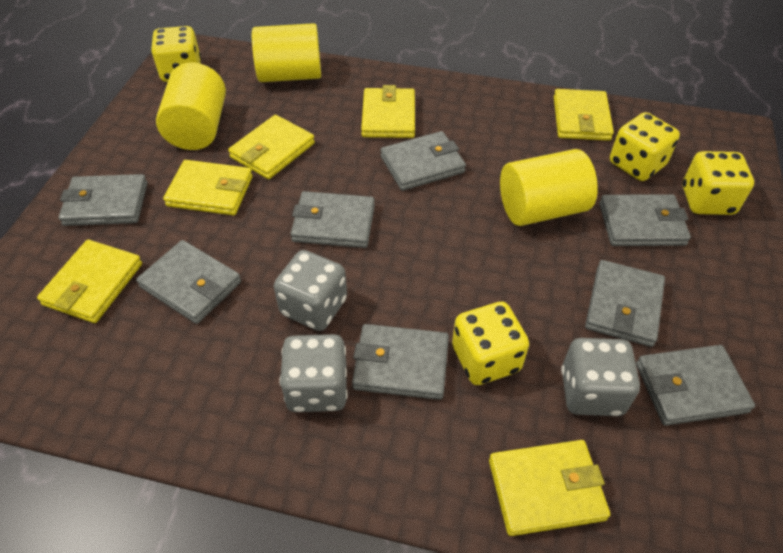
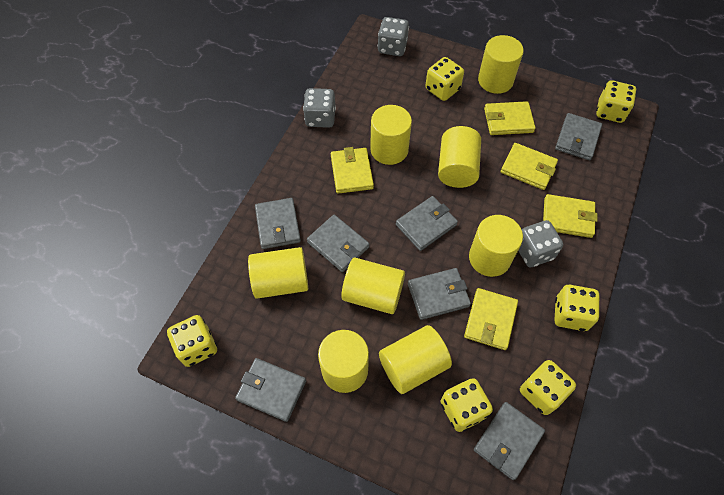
grey wallet: [58,174,148,226] [136,240,241,324] [290,191,375,248] [352,324,449,400] [381,131,466,191] [585,260,665,347] [599,194,691,246] [636,345,755,426] = 8 -> [235,358,306,422] [255,198,301,249] [307,215,369,272] [396,196,458,251] [408,268,471,320] [474,402,545,480] [555,113,602,160] = 7
yellow cylinder: [156,63,226,150] [252,23,321,82] [500,149,598,226] = 3 -> [248,247,308,299] [318,330,369,393] [341,258,405,314] [370,105,412,165] [379,325,452,394] [438,126,481,188] [469,215,523,277] [478,35,524,94] = 8
yellow dice: [151,26,201,82] [452,302,529,385] [610,112,680,181] [682,151,754,215] = 4 -> [167,315,217,367] [425,57,464,101] [441,378,493,432] [520,360,576,415] [555,285,600,331] [596,80,636,123] = 6
yellow wallet: [37,240,142,323] [163,160,253,215] [228,115,315,179] [361,85,415,138] [489,440,610,536] [554,89,614,141] = 6 -> [331,147,374,194] [464,288,518,350] [484,101,536,135] [501,143,558,190] [543,194,598,238] = 5

